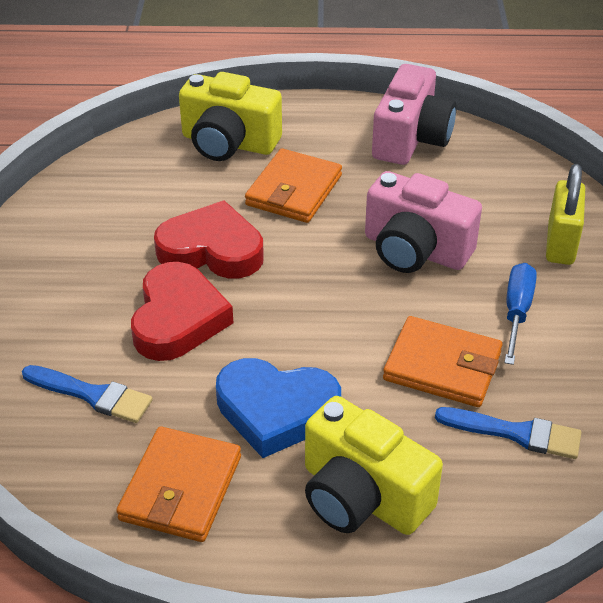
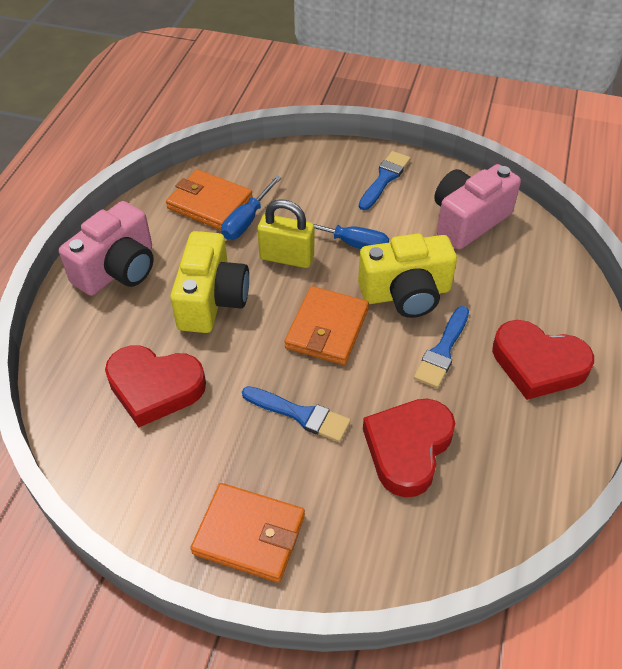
blue brush: [22,365,153,423] [435,407,582,459] = 2 -> [242,386,351,442] [359,151,410,210] [414,306,469,388] = 3
blue heart: [216,358,341,458] = 1 -> none = 0
blue screwdriver: [505,263,537,365] = 1 -> [221,175,282,240] [292,218,389,249] = 2
red heart: [131,262,233,361] [154,200,264,278] = 2 -> [105,345,206,427] [363,399,455,497] [492,320,594,400] = 3

